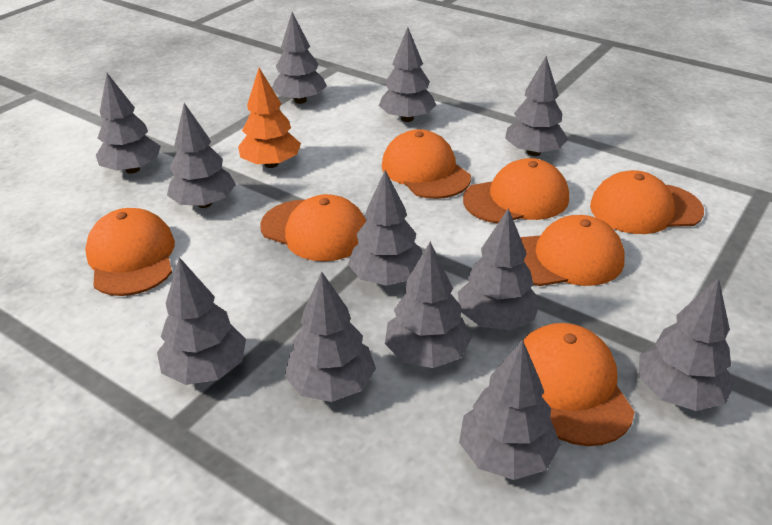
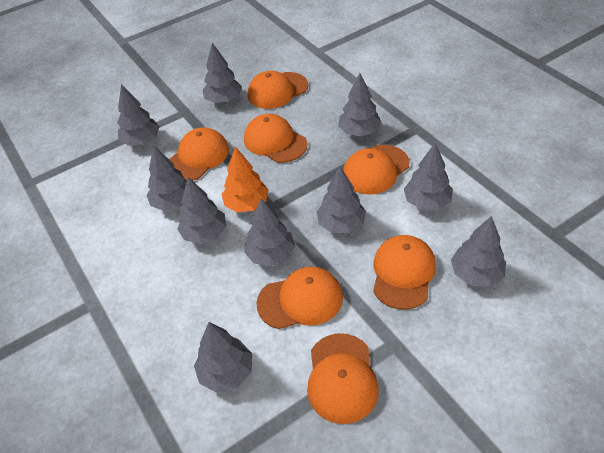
grey tree: [96,73,161,174] [157,257,246,385] [167,103,236,208] [272,12,327,104] [285,271,376,402] [348,170,422,286] [379,27,436,122] [385,242,472,368] [458,208,540,330] [459,339,561,480] [505,56,568,156] [639,278,735,411] = 12 -> [117,84,160,146] [146,146,187,211] [177,177,226,244] [194,322,252,392] [202,43,242,103] [244,198,295,266] [317,166,366,233] [338,73,381,137] [404,143,453,210] [451,216,506,287] = 10

